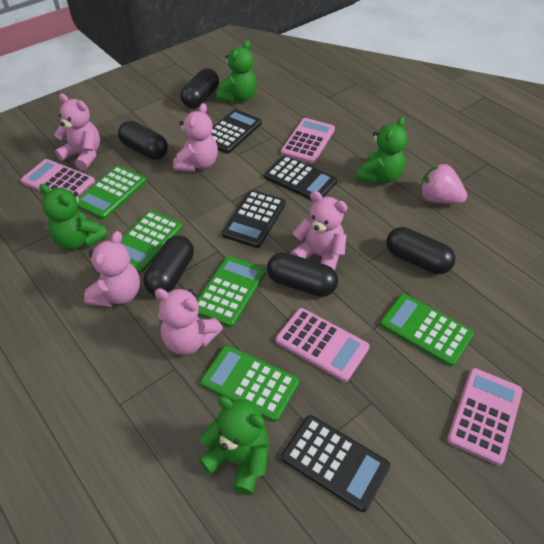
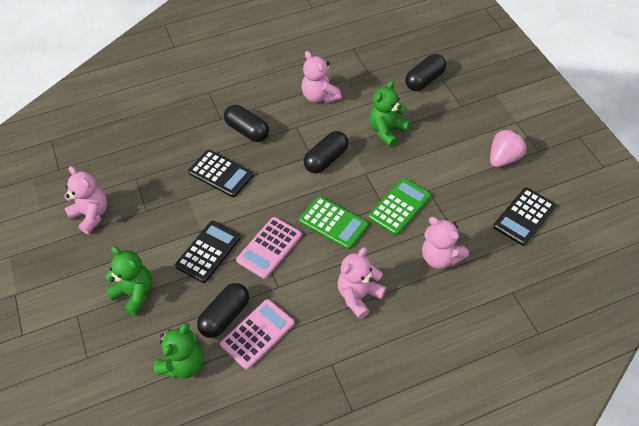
black calculator: [211,109,262,153] [222,190,286,248] [264,155,337,200] [282,415,390,512] = 4 -> [175,221,241,283] [188,150,254,197] [493,187,556,246] = 3
black capsule: [118,121,168,160] [144,235,194,296] [181,68,219,108] [267,253,338,297] [386,227,455,274] = 5 -> [197,283,249,338] [224,105,269,142] [304,131,349,174] [405,54,446,91] = 4
green calculator: [78,166,146,219] [120,210,183,273] [197,256,266,327] [200,345,299,422] [380,294,474,367] = 5 -> [299,196,368,250] [368,178,431,235] = 2
green teddy bear: [39,184,108,250] [198,396,268,495] [216,40,257,103] [356,117,407,184] = 4 -> [105,246,152,316] [153,323,203,378] [369,80,410,147] = 3
pink calculator: [21,159,95,198] [276,308,369,382] [281,118,335,164] [447,368,523,466] = 4 -> [220,299,295,370] [236,217,302,279] = 2
pink teddy bear: [54,94,100,170] [84,231,140,307] [155,288,223,355] [173,103,218,172] [290,191,347,270] = 5 -> [64,166,107,234] [302,51,342,104] [338,247,386,319] [422,217,469,269] = 4

